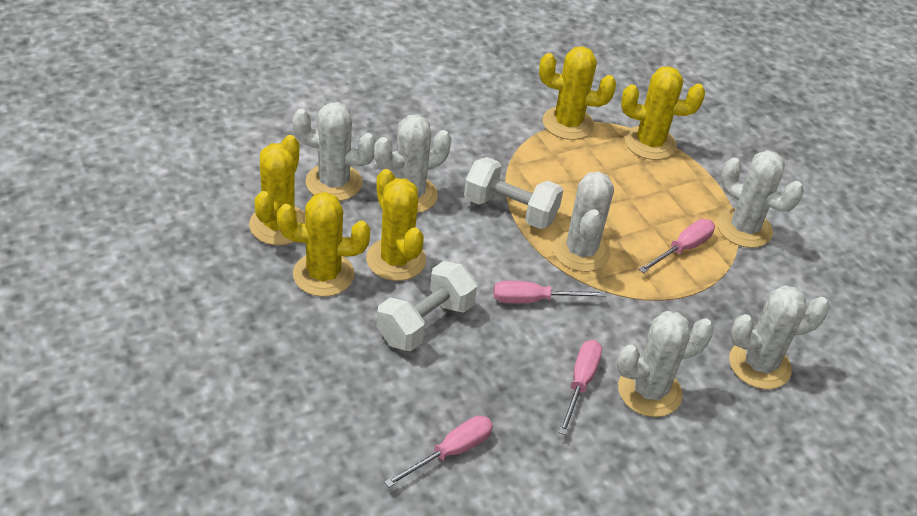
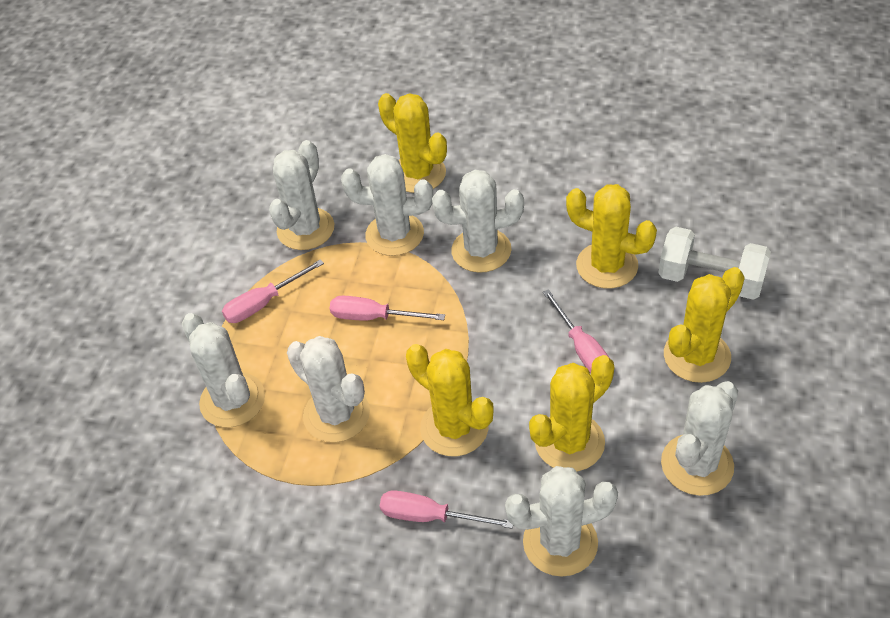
white cactus: [292,102,376,201] [374,115,452,213] [553,171,614,272] [617,311,714,417] [717,150,804,248] [729,285,830,389] = 6 -> [182,313,265,427] [269,140,334,250] [287,336,370,442] [341,154,433,256] [432,170,524,273] [505,466,618,577] [661,381,738,496] = 7
white dumbbell: [376,261,478,351] [464,157,563,229] = 2 -> [658,227,771,300] = 1

